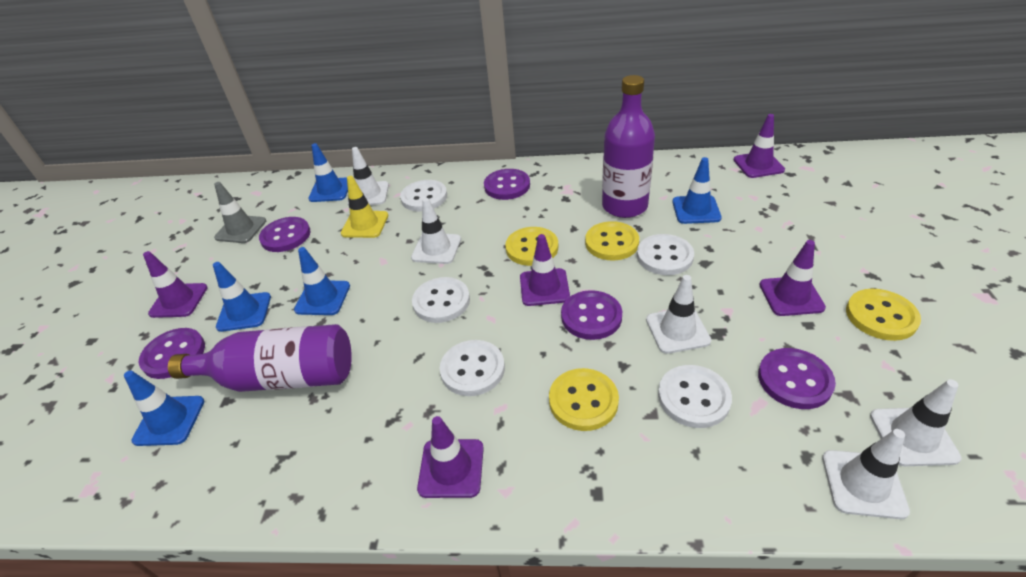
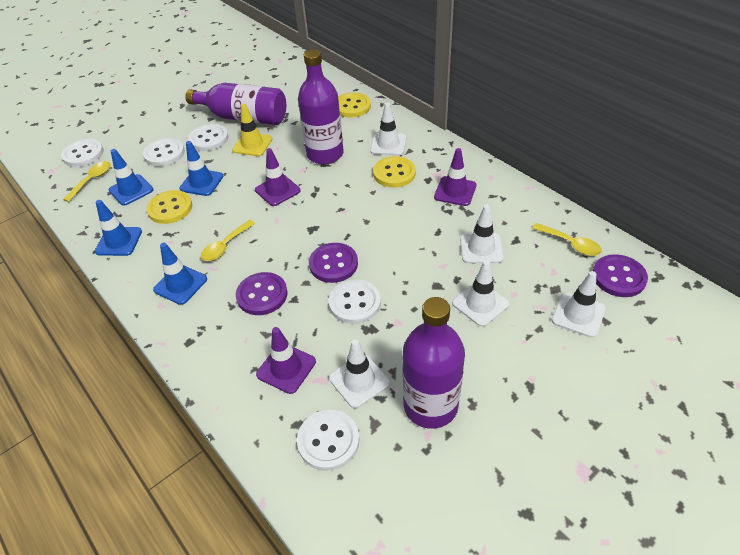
blue traffic cone: [124,371,204,446] [213,262,271,332] [294,247,350,315] [308,143,348,202] [672,157,722,224] = 5 -> [95,200,142,256] [109,149,154,206] [153,243,207,305] [179,141,224,196] = 4
grey traffic cone: [214,182,266,243] = 1 -> none = 0
purple bottle: [168,324,352,392] [602,75,655,218] = 2 -> [185,83,286,125] [298,49,344,165] [403,297,465,429] = 3
purple button: [139,328,205,379] [259,217,311,252] [484,169,530,200] [561,290,622,340] [758,348,836,409] = 5 -> [236,272,288,315] [309,243,358,283] [593,254,648,297] = 3
purple traffic cone: [143,251,208,318] [417,416,484,498] [520,234,570,306] [734,114,785,178] [759,240,826,316] = 5 -> [255,148,301,206] [256,327,316,394] [434,148,476,206] = 3
yellow button: [505,227,558,266] [549,368,619,431] [585,221,639,261] [846,289,921,341] = 4 -> [146,190,192,224] [338,92,371,118] [373,156,416,188] = 3
yellow spoon: none = 0 -> [63,161,111,202] [201,220,256,261] [532,223,602,256] = 3

